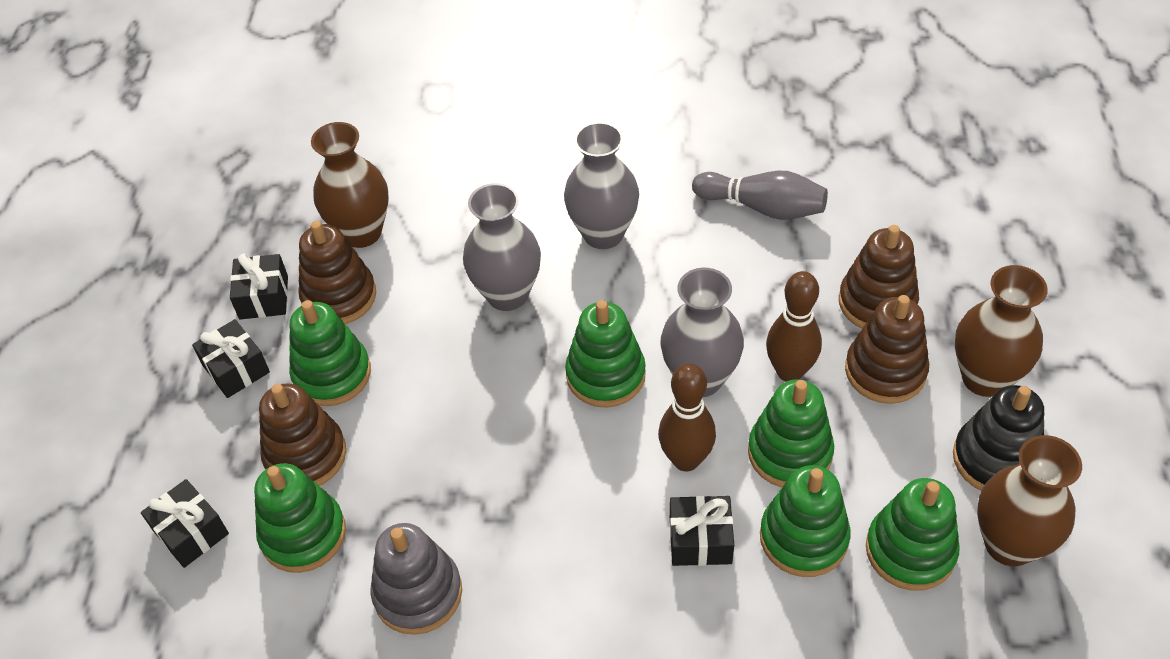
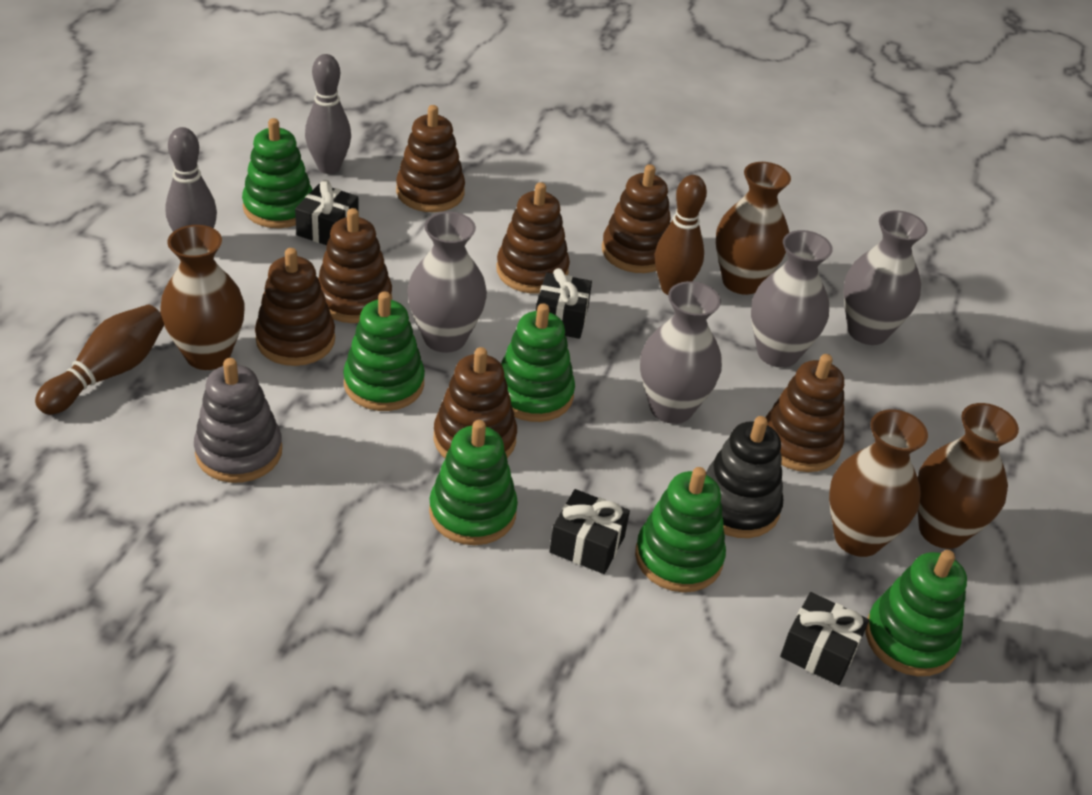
brown stacking toy: [259,383,346,486] [298,221,376,324] [839,225,919,328] [845,295,929,404] = 4 -> [255,248,335,366] [318,208,392,323] [396,105,465,212] [434,347,517,458] [496,182,570,294] [602,164,671,273] [765,354,844,472] = 7
brown vase: [311,122,389,248] [955,265,1048,397] [977,435,1082,566] = 3 -> [160,225,245,370] [716,162,791,295] [829,409,928,557] [918,403,1019,549] = 4
grey bowling pin: [692,171,828,220] = 1 -> [165,127,217,232] [305,54,351,174] = 2
grey vase: [463,183,541,311] [564,122,639,249] [661,268,744,397] = 3 -> [407,212,487,353] [640,281,722,424] [751,230,833,368] [843,211,927,345] = 4

